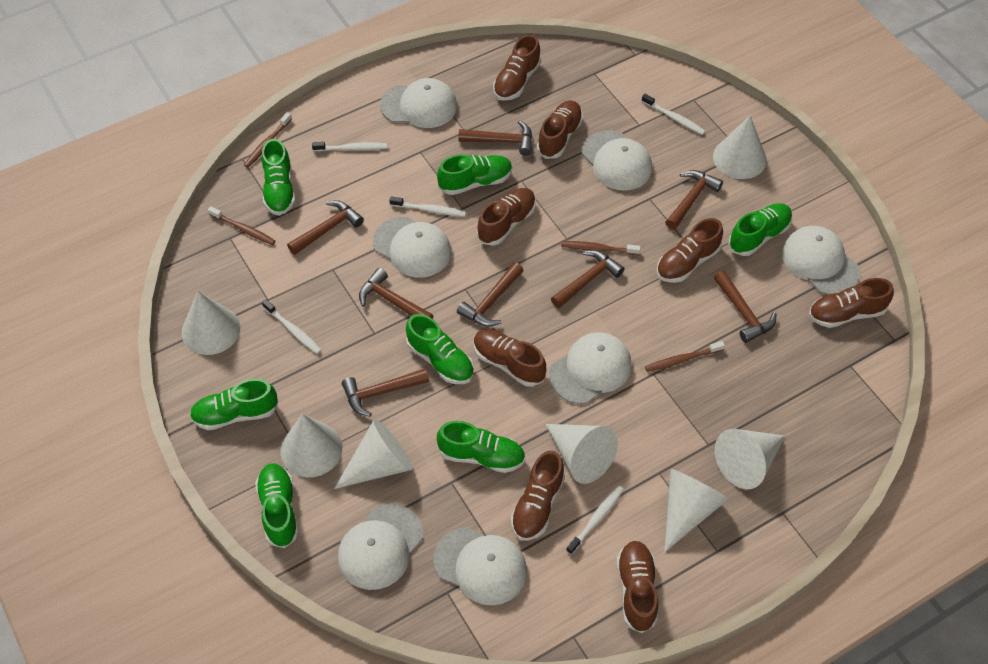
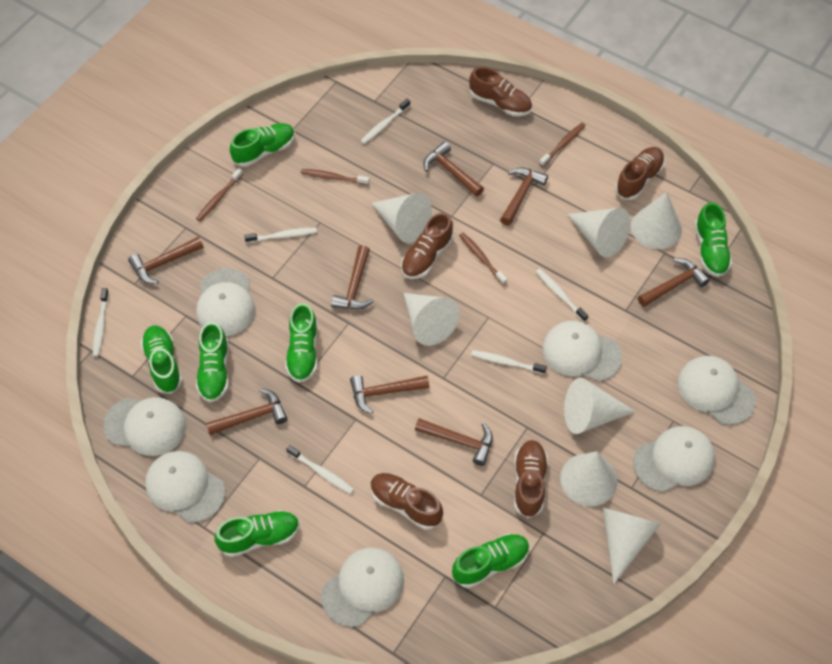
brown shoe: [474,329,546,387] [477,188,536,246] [493,34,541,101] [511,451,565,541] [537,100,583,159] [616,541,658,633] [657,218,723,283] [809,278,894,328] = 8 -> [370,473,443,530] [401,213,454,279] [469,67,532,116] [514,440,548,518] [615,147,665,200] = 5
white toothbrush: [262,299,322,354] [312,142,387,151] [389,196,466,217] [566,486,624,555] [642,94,706,135] = 5 -> [93,288,109,357] [244,228,317,243] [286,445,354,494] [361,99,410,144] [471,350,547,374] [536,269,588,322] = 6

